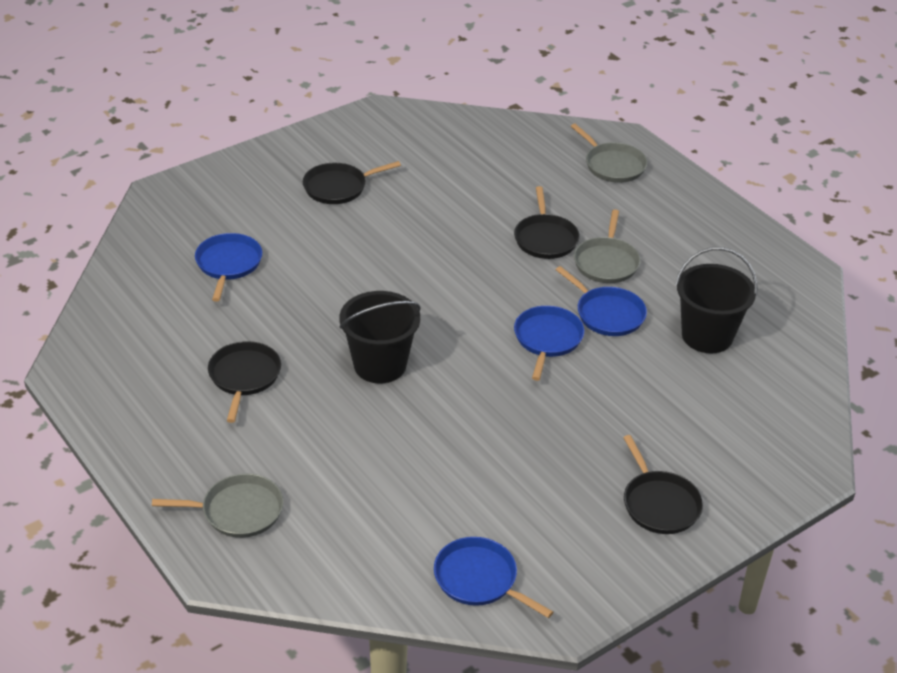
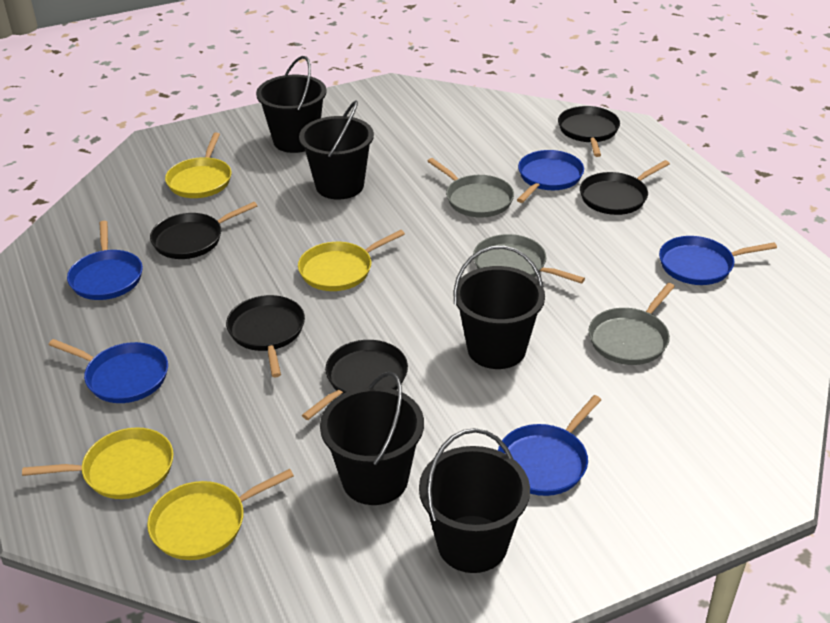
black bucket: [339,291,421,383] [675,247,758,353] = 2 -> [256,56,327,153] [299,101,374,199] [320,371,424,505] [419,428,530,573] [453,245,545,369] = 5
black pan: [208,341,281,423] [303,161,401,204] [514,186,580,259] [623,435,703,534] = 4 -> [150,202,257,259] [226,295,305,378] [302,340,408,420] [558,106,620,157] [580,160,670,215] = 5
blue pan: [195,233,262,302] [434,537,553,618] [514,306,584,381] [556,266,647,336] = 4 -> [49,339,168,403] [67,221,143,300] [498,395,601,496] [517,150,584,203] [659,236,777,285] = 5
yellow pan: none = 0 -> [22,427,174,499] [147,469,294,560] [165,133,232,198] [298,230,405,291] = 4

